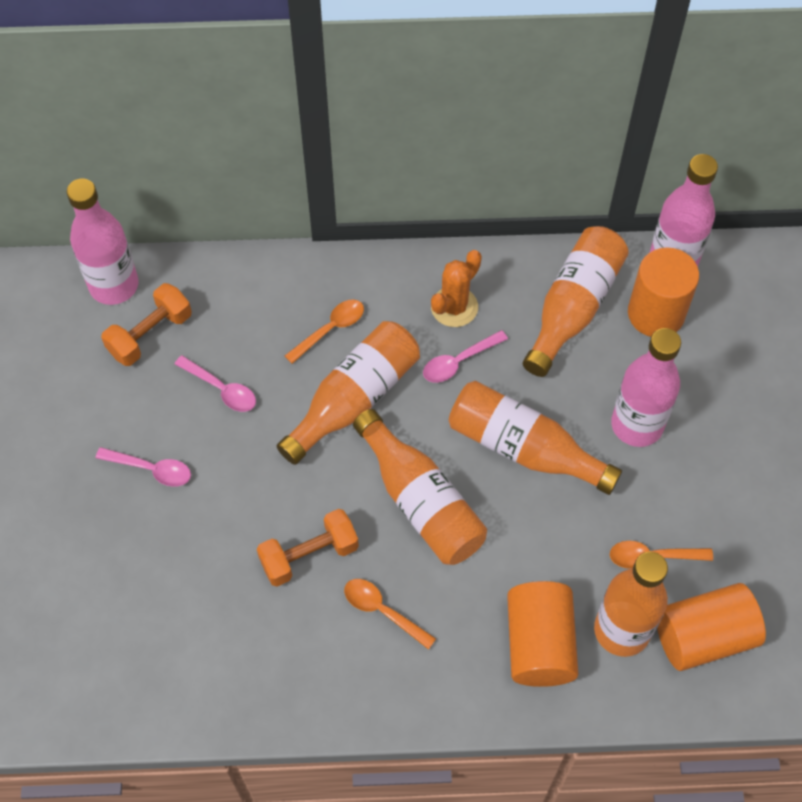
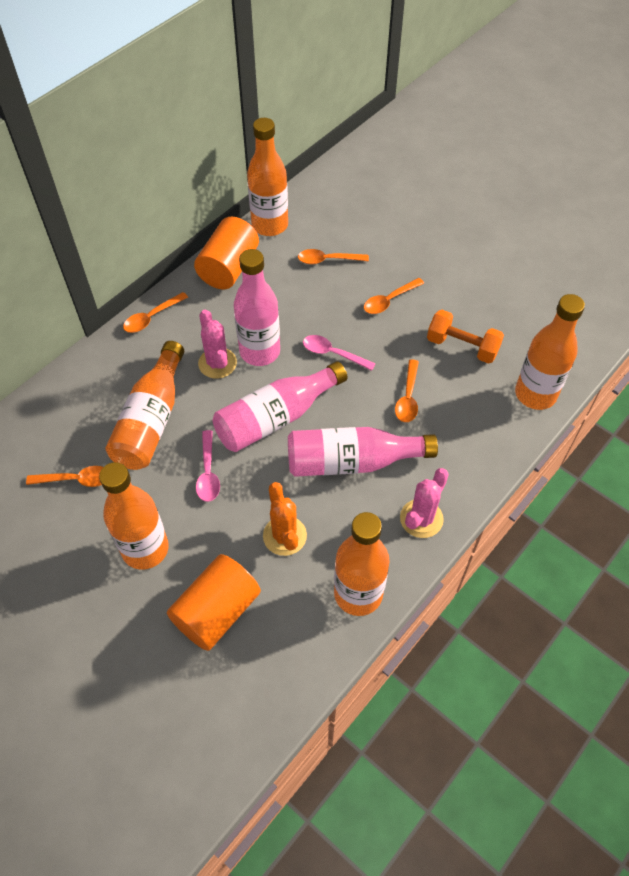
orange cylinder: [507,581,578,687] [628,247,699,337] [657,583,766,671] = 3 -> [167,554,261,651] [194,217,259,289] = 2
orange dumbbell: [101,283,192,366] [257,509,359,587] = 2 -> [427,310,504,364] = 1
orange spoon: [285,299,364,364] [344,579,436,650] [610,541,713,569] = 3 -> [26,466,103,487] [123,292,188,333] [298,249,369,264] [364,278,424,314] [395,360,419,422] = 5
pink cactus: none = 0 -> [198,310,237,379] [400,468,449,538] = 2
pink spoon: [96,447,191,487] [175,355,256,412] [423,330,508,383] = 3 -> [196,430,220,502] [303,335,376,371] = 2

